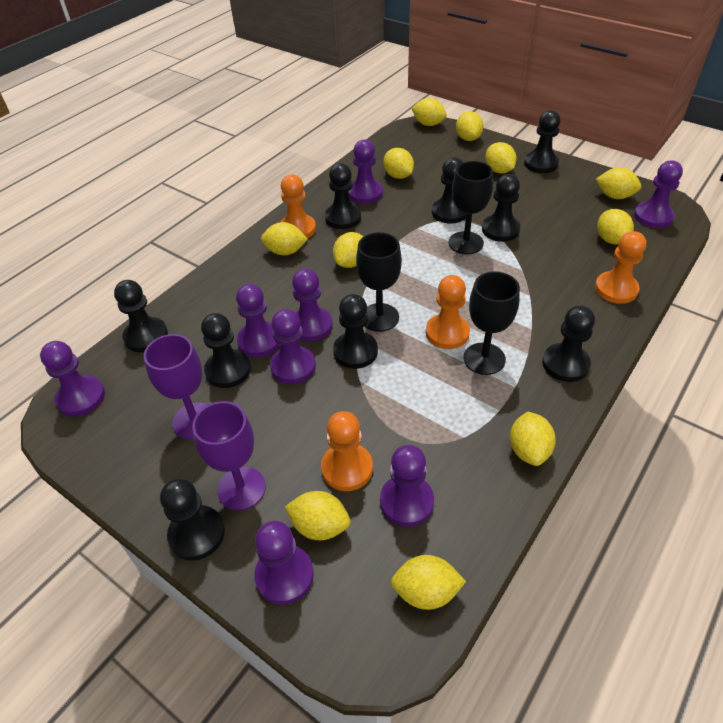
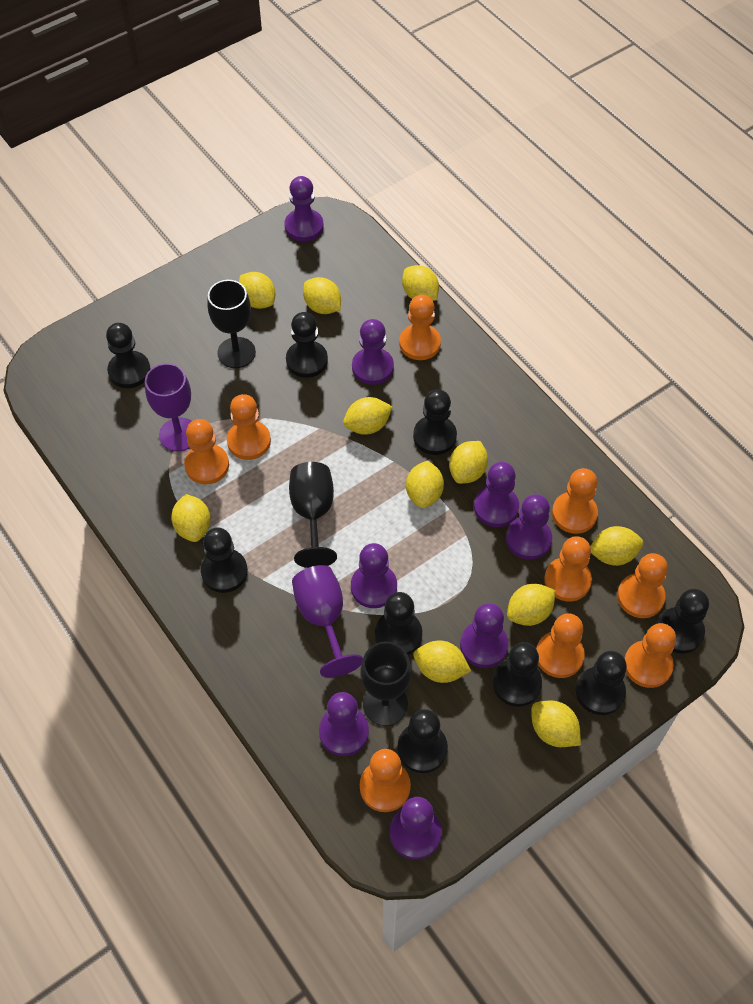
orange pawn: [280,174,316,238] [321,411,373,491] [426,275,470,349] [595,231,646,304] = 4 -> [184,419,229,485] [227,394,271,460] [360,749,411,812] [399,295,441,360] [536,613,585,678] [544,536,592,602] [552,468,598,534] [617,553,668,618] [624,623,676,688] = 9

